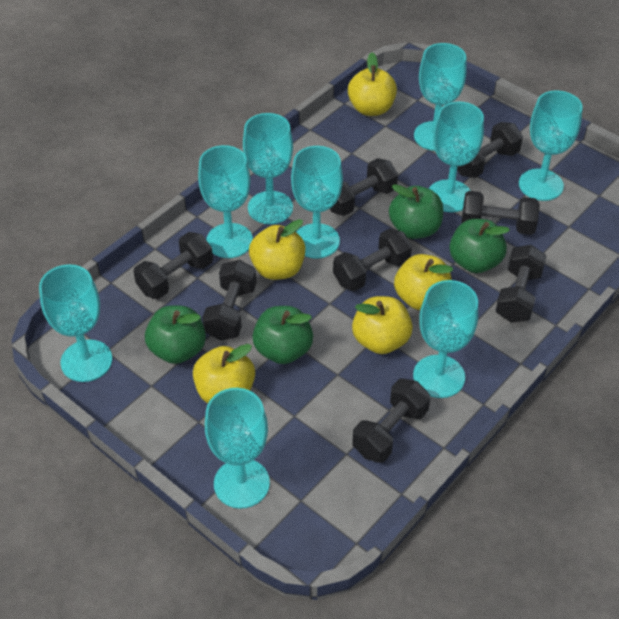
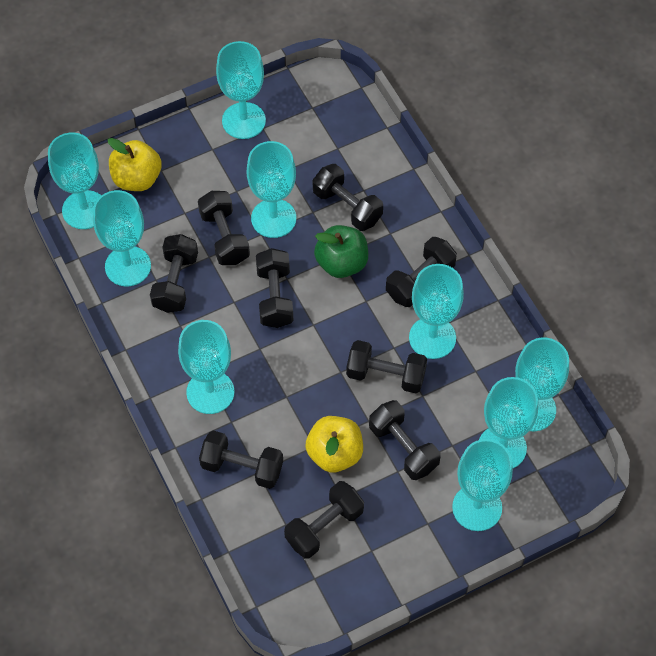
black dumbbell: [133,232,213,299] [202,260,256,340] [330,158,398,216] [333,228,412,291] [352,379,430,463] [457,122,523,178] [461,191,540,235] [495,245,547,322] = 8 -> [150,234,198,313] [198,191,250,265] [199,430,283,489] [256,248,293,328] [284,481,364,559] [313,164,383,231] [346,340,427,393] [369,400,440,480] [386,237,457,307] = 9
green apple: [145,305,206,364] [252,306,313,364] [389,184,443,239] [449,219,510,273] = 4 -> [314,225,368,278] = 1
yellow apple: [193,344,255,403] [249,219,306,280] [348,53,397,116] [352,296,413,354] [394,254,453,310] = 5 -> [107,138,162,191] [305,416,363,473] = 2

